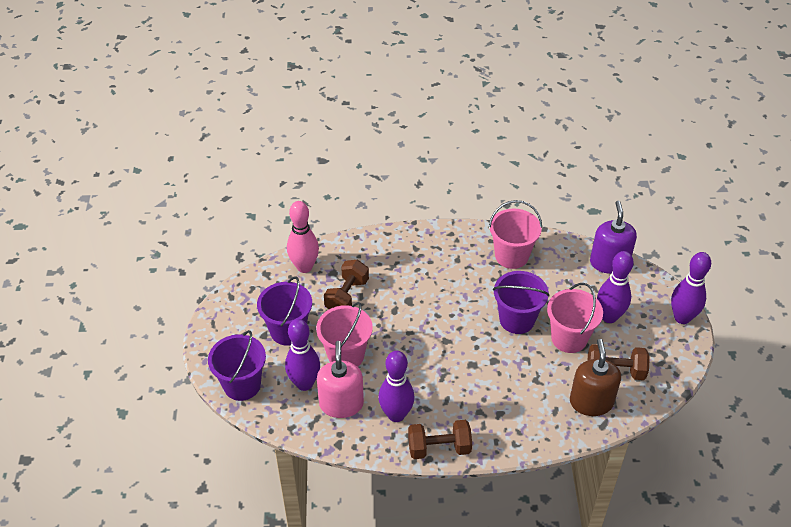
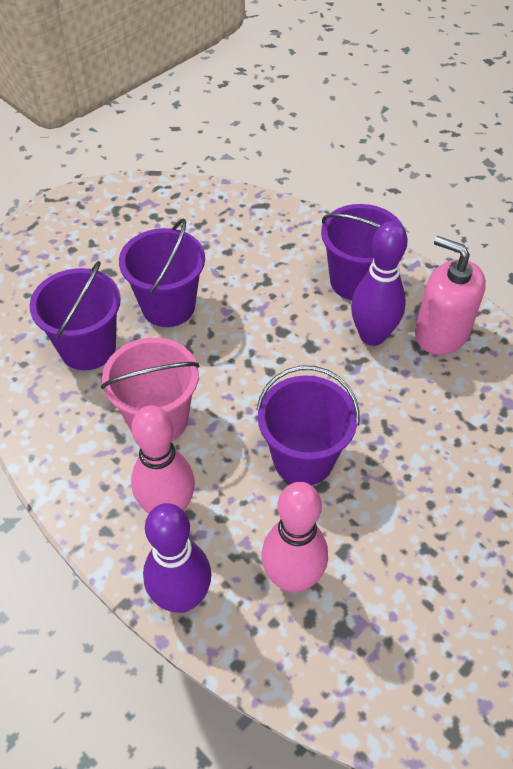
brown dumbbell: [324,260,369,309] [408,420,472,459] [588,344,650,380] = 3 -> none = 0
brown soap dispenser: [570,339,621,416] = 1 -> none = 0
pink bowling pin: [287,201,319,273] = 1 -> [131,405,195,514] [262,482,328,593] = 2
pink bucket: [316,302,373,367] [489,200,542,269] [547,283,603,353] = 3 -> [101,337,200,442] = 1
purple bowling pin: [285,319,320,391] [378,351,415,422] [597,251,634,323] [671,252,711,324] = 4 -> [143,503,211,613] [351,221,408,346] = 2
purple bucket: [208,330,266,401] [257,276,312,346] [493,271,550,334] = 3 -> [29,261,121,370] [119,218,205,327] [256,366,360,485] [321,204,404,300] = 4
purple soap dispenser: [590,201,637,274] = 1 -> none = 0

